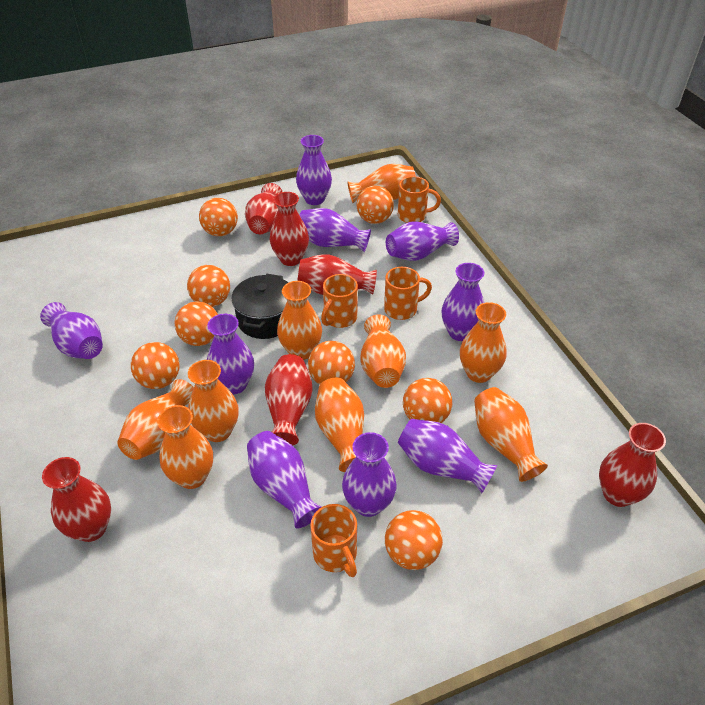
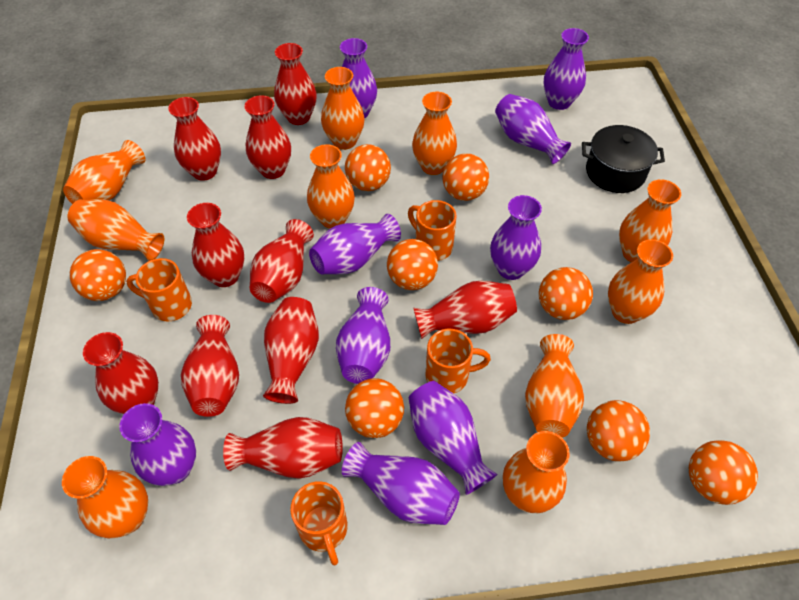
orange vase: [117,379,194,460] [157,405,213,489] [188,360,239,442] [277,281,322,360] [315,378,364,472] [347,164,416,203] [360,314,406,388] [460,302,506,383] [474,387,548,482] = 9 -> [62,456,148,538] [63,140,145,204] [67,199,164,261] [307,144,355,229] [321,67,365,150] [412,92,457,175] [503,431,570,513] [525,334,584,438] [608,239,673,324] [619,179,681,262] = 10
red vase: [42,457,111,542] [245,183,282,234] [265,354,313,445] [270,192,309,266] [297,254,377,295] [599,423,666,507] = 6 -> [83,332,159,414] [168,97,221,181] [181,315,239,417] [187,203,244,287] [223,417,343,479] [244,95,291,179] [250,219,314,303] [263,297,319,404] [274,43,317,125] [413,281,517,339] = 10

